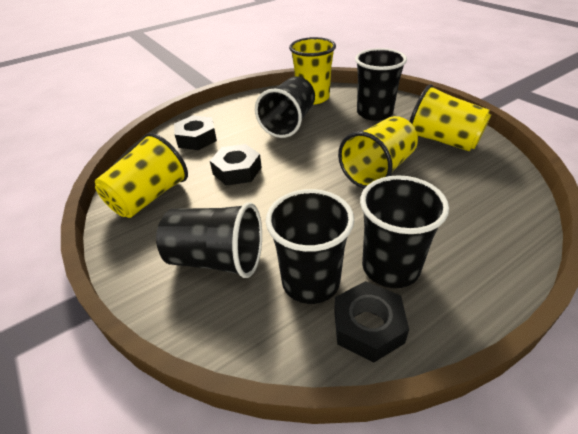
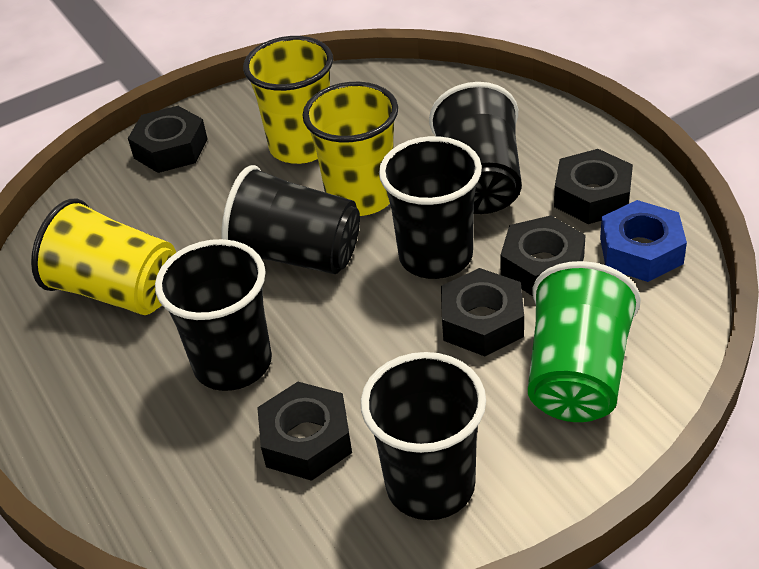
black nut: [174,115,217,150] [210,144,262,186] [334,281,409,362] = 3 -> [128,106,208,173] [257,382,352,481] [441,268,524,356] [500,215,586,296] [554,149,633,224] = 5
blue nut: none = 0 -> [600,200,687,282] = 1
green cup: none = 0 -> [528,261,641,422] = 1
yellow cup: [95,133,188,218] [289,37,336,104] [338,116,418,189] [409,84,491,151] = 4 -> [31,199,176,315] [243,36,333,164] [302,82,398,216] = 3

